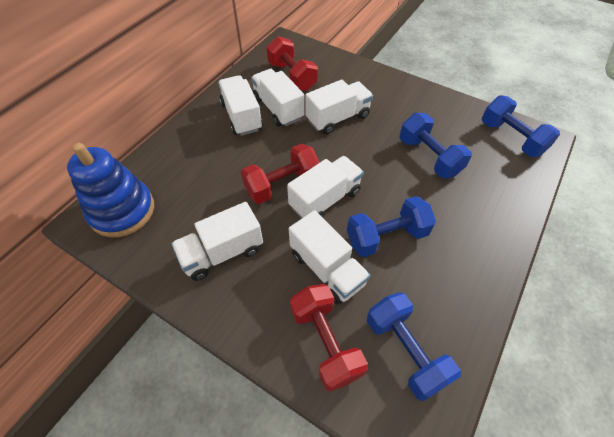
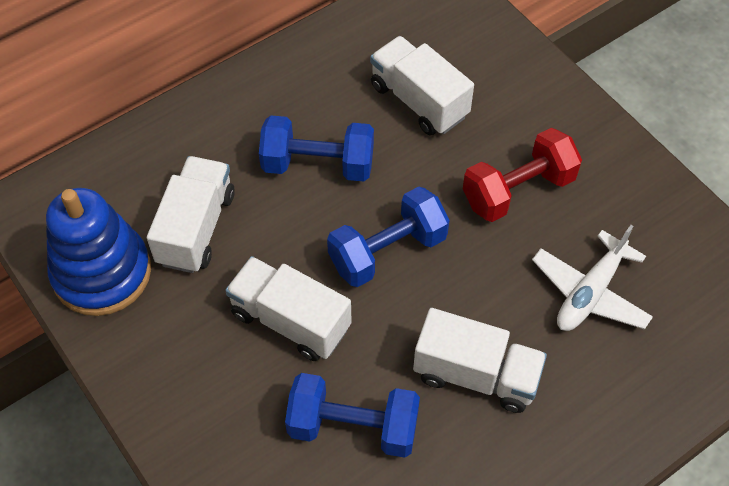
blue dumbbell: [347,196,436,257] [367,292,461,401] [400,113,472,178] [482,95,560,157] = 4 -> [259,115,374,181] [285,373,420,458] [327,186,449,287] = 3
red dumbbell: [241,143,320,204] [267,36,318,91] [290,284,368,392] = 3 -> [463,128,582,222] = 1
white plane: none = 0 -> [532,225,653,331] = 1
white truck: [171,202,263,281] [218,75,262,136] [251,69,304,127] [287,156,364,218] [289,210,370,304] [305,80,373,134] = 6 -> [147,156,235,273] [225,256,352,361] [370,36,474,135] [413,308,547,413] = 4

